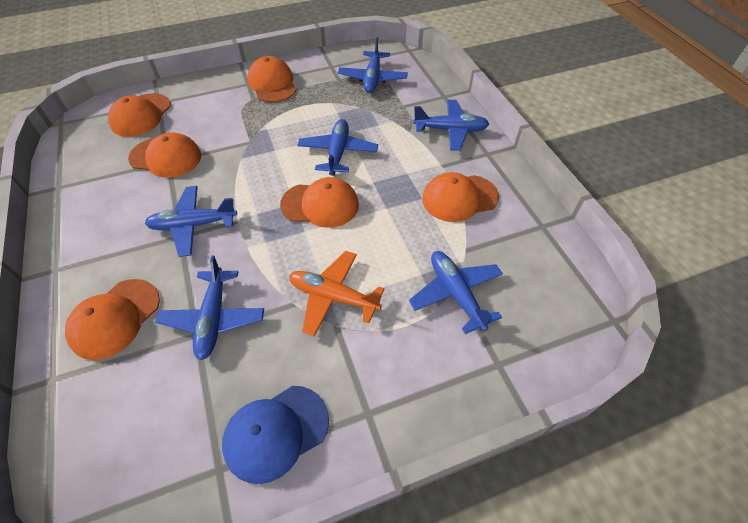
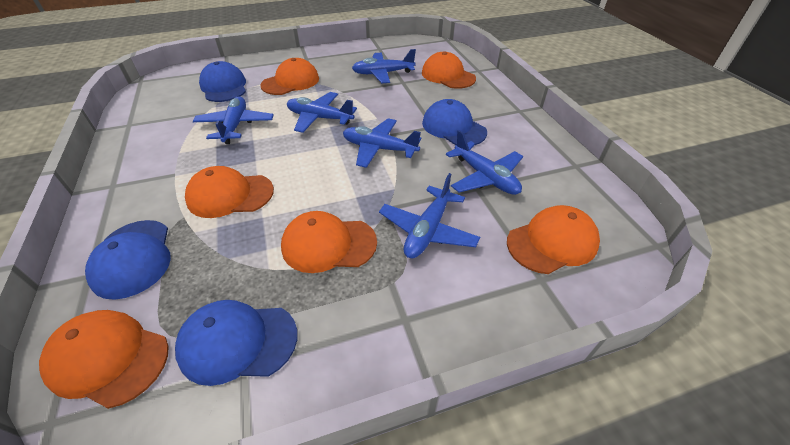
blue cap: [222,386,329,484] = 1 -> [85,220,171,300] [175,300,298,386] [199,61,246,102] [422,99,487,145] = 4
orange plane: [289,251,384,337] = 1 -> none = 0

